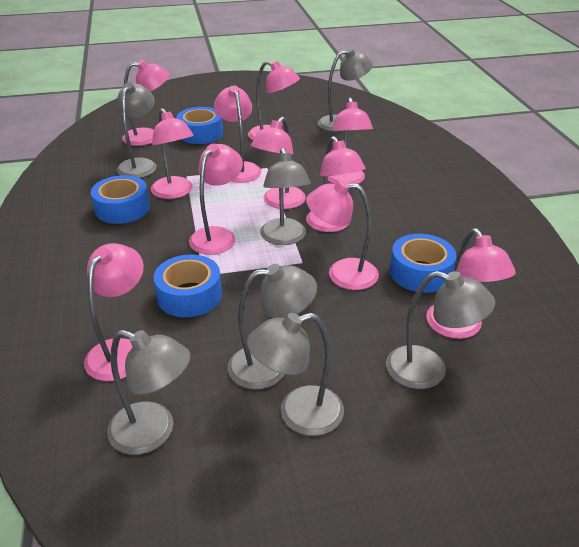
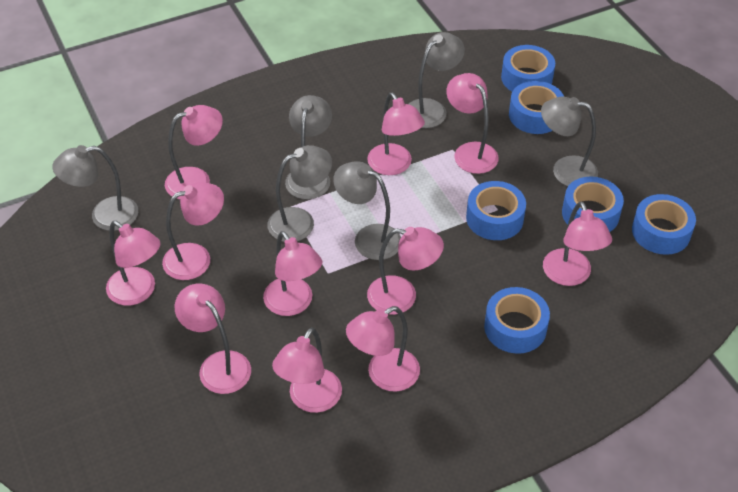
blue tape: [91,175,150,224] [153,254,222,317] [176,107,223,144] [390,234,456,293] = 4 -> [466,181,526,240] [484,287,550,354] [501,45,555,91] [509,81,564,134] [562,177,624,232] [632,194,696,255] = 6
grey lamp: [107,330,190,455] [117,82,157,178] [228,264,317,389] [247,313,344,436] [260,148,311,245] [318,48,373,132] [386,271,495,389] = 7 -> [52,145,138,231] [267,145,332,242] [285,95,332,199] [333,161,401,260] [409,32,465,128] [541,96,598,186] = 6

